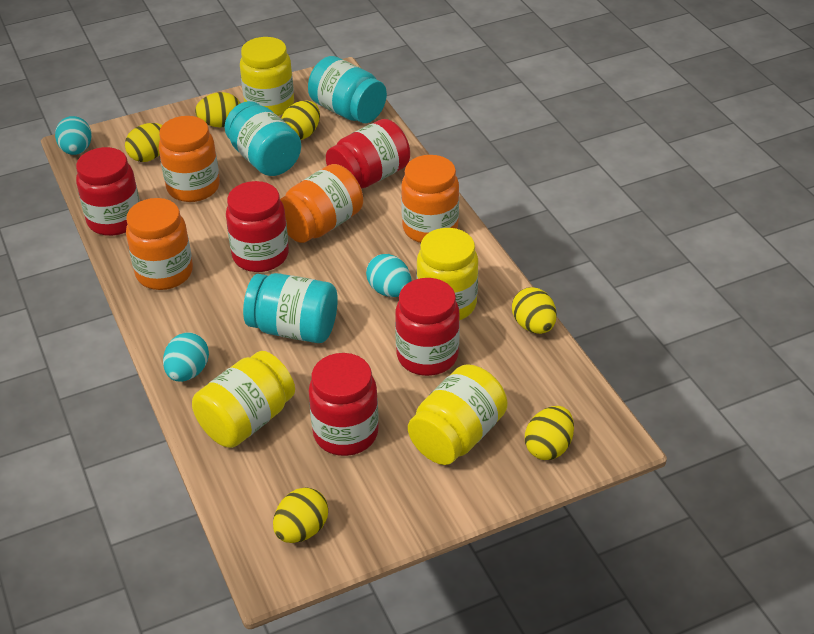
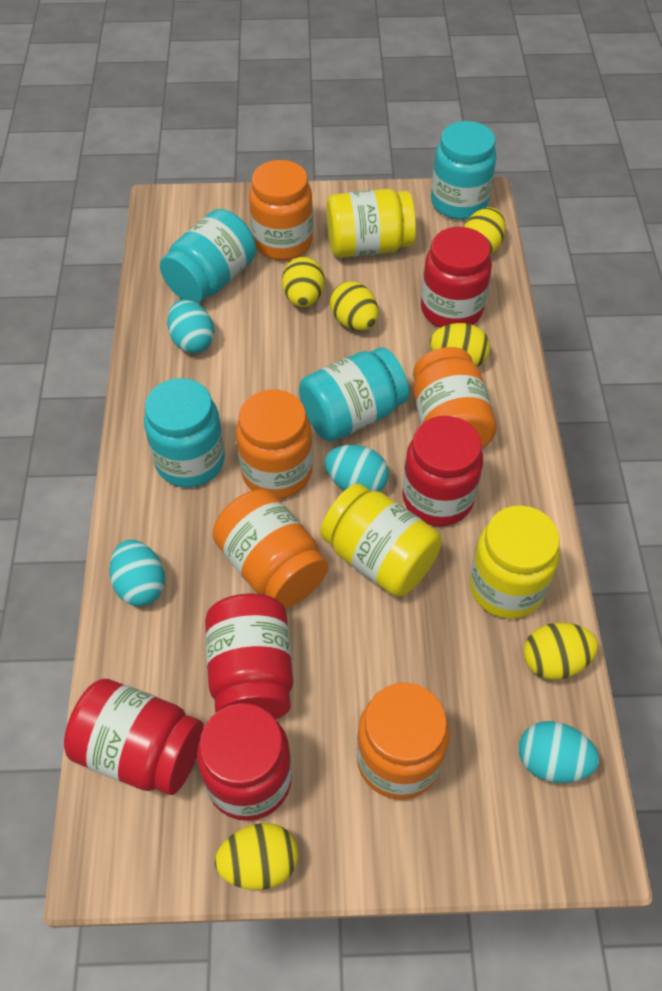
orange jar: [126,198,193,290] [159,116,220,202] [280,164,363,243] [401,155,459,243] = 4 -> [213,489,328,609] [236,389,313,499] [249,160,313,260] [356,683,450,800] [413,347,497,449] = 5
turquoise egg: [55,116,92,155] [163,332,209,382] [366,254,411,297] = 3 -> [109,540,165,606] [167,299,214,353] [325,445,389,492] [519,721,599,783] = 4
turquoise jar: [225,101,301,176] [243,273,338,343] [308,56,387,123] = 3 -> [144,378,225,488] [160,209,256,303] [299,347,409,442] [431,121,497,220] = 4
yellow jar: [192,351,295,448] [240,37,294,116] [408,364,508,465] [417,228,478,320] = 4 -> [320,484,442,597] [326,189,416,258] [469,505,560,619] = 3

